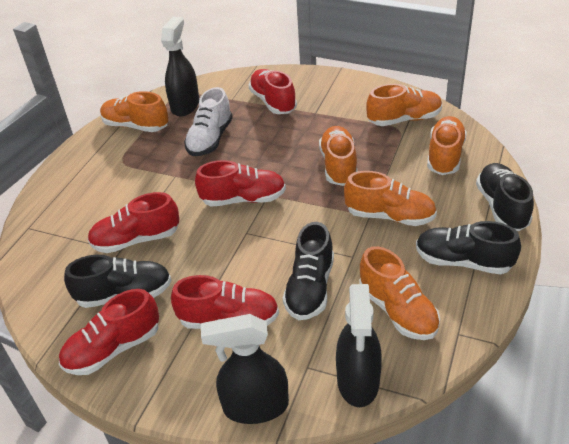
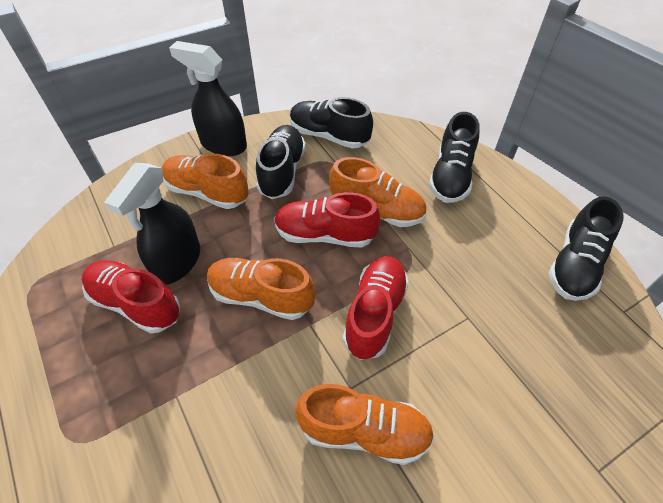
black spray bottle: [161,17,199,116] [201,314,289,424] [336,284,382,407] = 3 -> [104,163,200,285] [169,41,247,156] = 2
orange shoe: [100,91,169,132] [319,126,358,186] [344,171,437,226] [359,246,440,340] [366,84,442,126] [427,116,467,175] = 6 -> [162,153,249,209] [207,258,315,320] [295,384,434,465] [329,157,427,227] = 4
red shoe: [59,289,159,375] [88,192,179,253] [171,275,279,329] [195,160,286,206] [248,69,297,114] = 5 -> [82,260,180,333] [274,192,381,248] [343,256,409,360] = 3
white shoe: [184,87,233,156] = 1 -> none = 0

